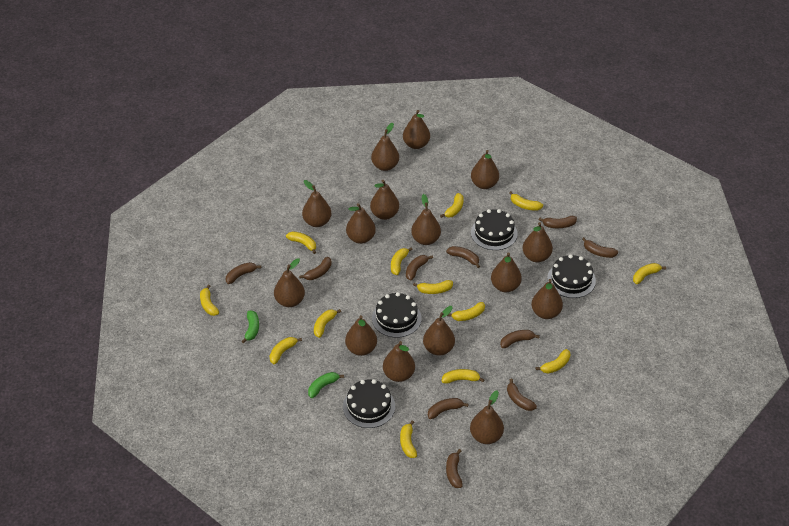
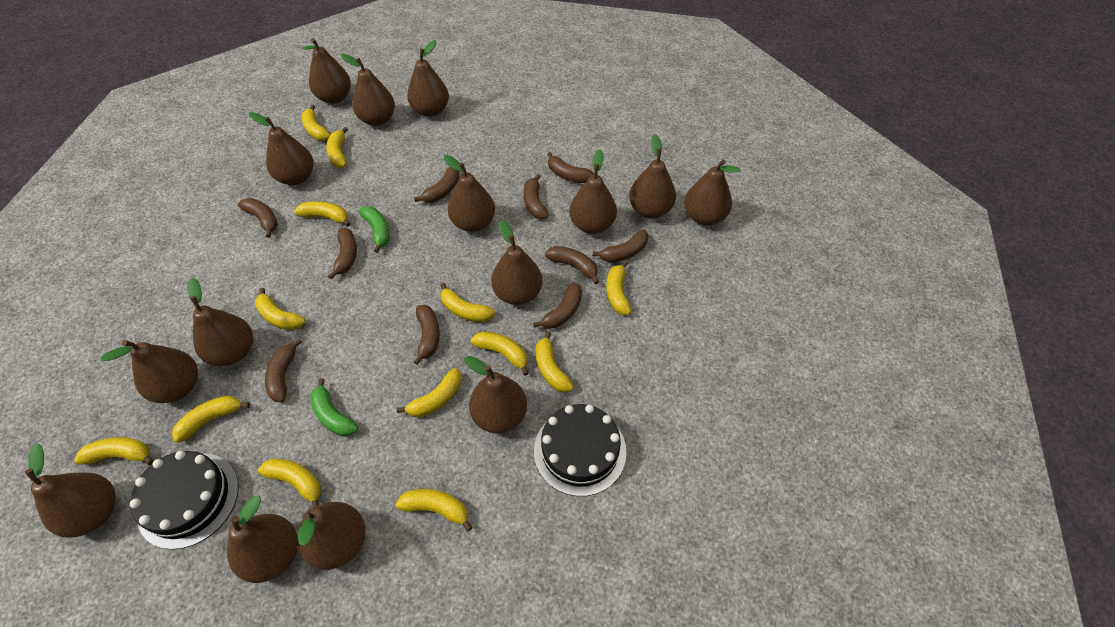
black cake: [343,379,395,428] [372,292,421,338] [471,209,518,250] [547,254,596,298] = 4 -> [130,451,239,550] [534,404,627,496] = 2

